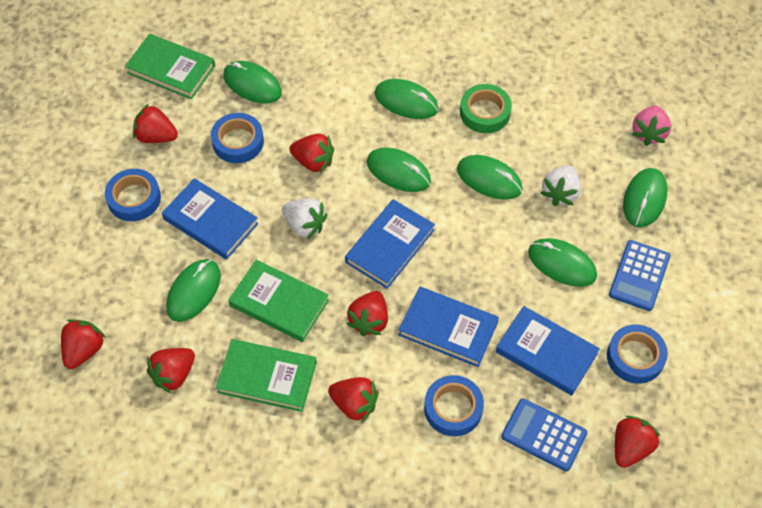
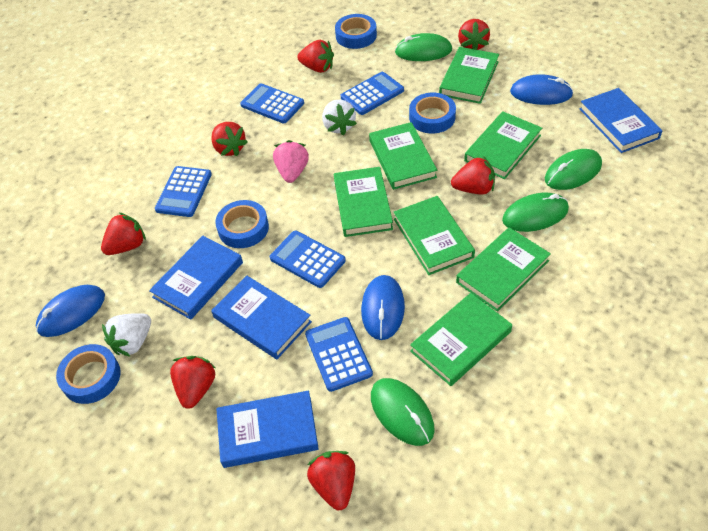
blue calculator: [501,399,587,471] [609,240,670,311] = 2 -> [155,166,212,217] [240,83,304,123] [270,231,346,288] [305,317,373,392] [341,72,404,115] = 5
blue mouse: none = 0 -> [36,285,105,337] [361,275,405,340] [510,75,573,105] = 3
green book: [125,34,215,99] [216,339,317,412] [228,260,329,342] = 3 -> [334,167,393,237] [369,122,437,190] [394,196,475,275] [410,293,512,386] [439,47,499,104] [456,227,551,312] [464,111,542,179] = 7
green mouse: [166,259,221,322] [223,61,282,104] [367,147,431,192] [374,79,438,119] [457,155,523,200] [528,238,597,287] [623,168,667,227] = 7 -> [371,378,435,446] [395,33,452,61] [502,193,569,232] [545,149,602,190] = 4
green tape: [460,84,512,133] = 1 -> none = 0

